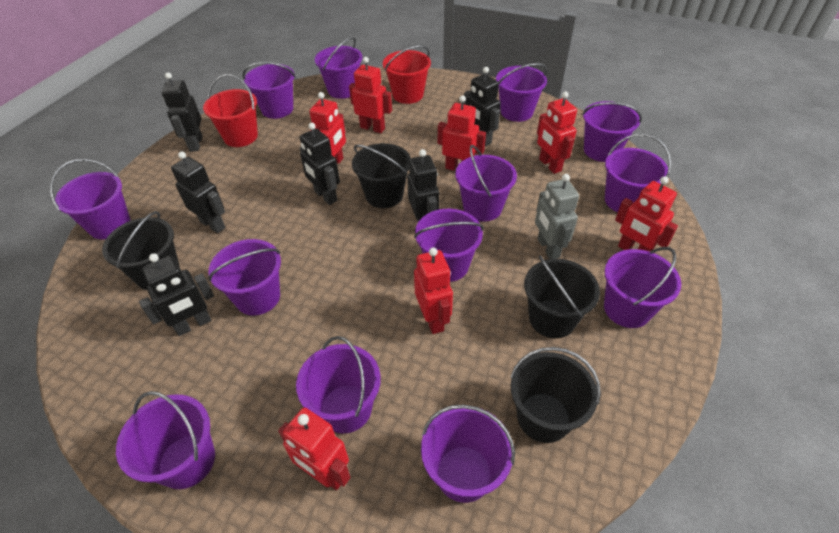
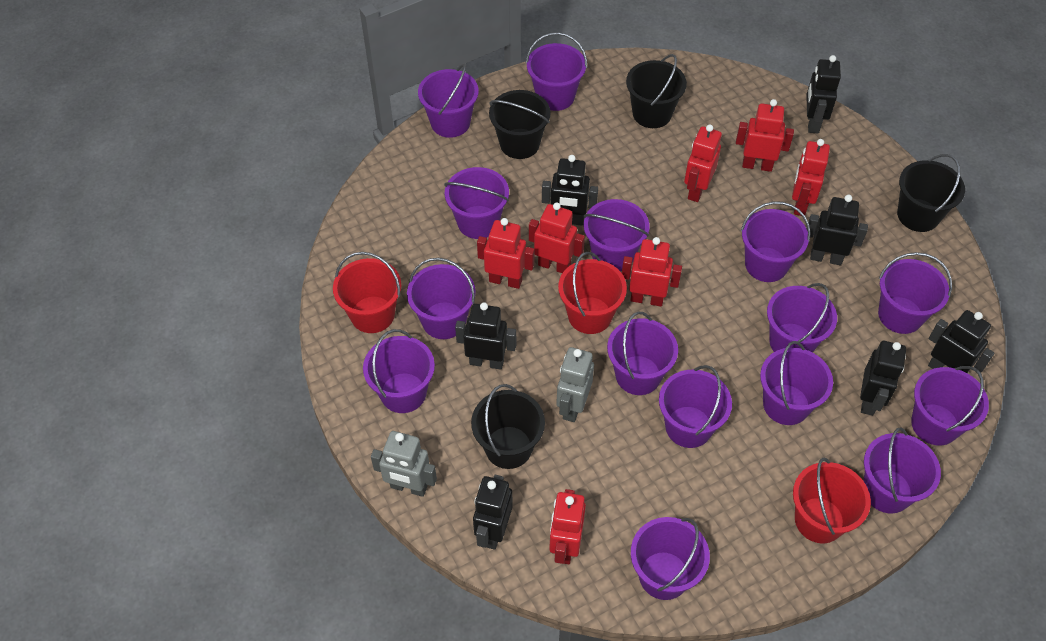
black robot: [139,253,214,336] [162,72,203,152] [171,151,226,233] [300,123,340,205] [407,149,439,222] [464,67,501,147] = 6 -> [455,302,516,370] [473,475,513,550] [542,155,598,226] [806,55,841,134] [806,195,868,265] [860,341,906,416] [928,310,994,373] = 7
grey robot: [535,174,579,259] = 1 -> [371,431,437,497] [556,347,594,422] = 2
purple bucket: [50,159,131,239] [116,391,215,489] [208,239,281,316] [243,62,295,119] [296,336,381,433] [315,37,362,99] [414,209,484,282] [421,404,515,503] [455,145,517,221] [496,63,547,122] [582,101,642,162] [604,247,681,328] [605,134,671,212] = 13 -> [363,329,435,413] [407,258,476,339] [418,64,479,138] [444,167,509,239] [526,32,587,111] [584,199,649,271] [607,312,678,395] [631,517,710,600] [659,365,732,448] [741,201,811,282] [760,341,833,425] [767,283,837,352] [864,428,941,513] [878,252,952,334] [911,366,989,446] = 15
red bucket: [203,74,258,147] [383,45,431,104] = 2 -> [333,252,401,333] [558,252,627,334] [793,458,871,543] = 3

